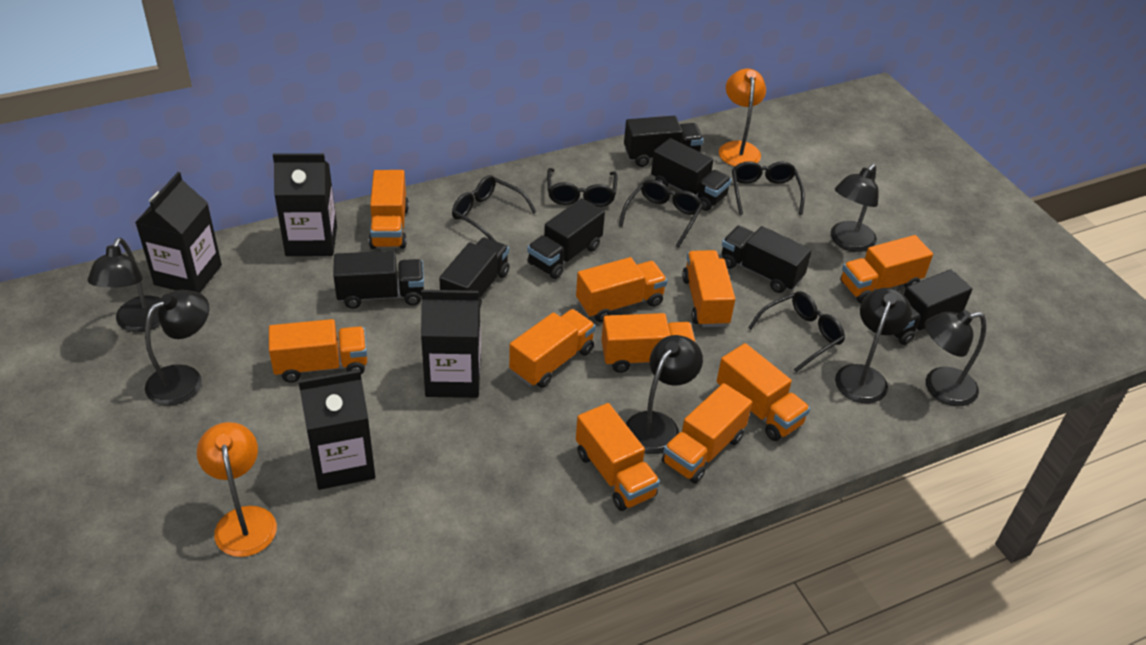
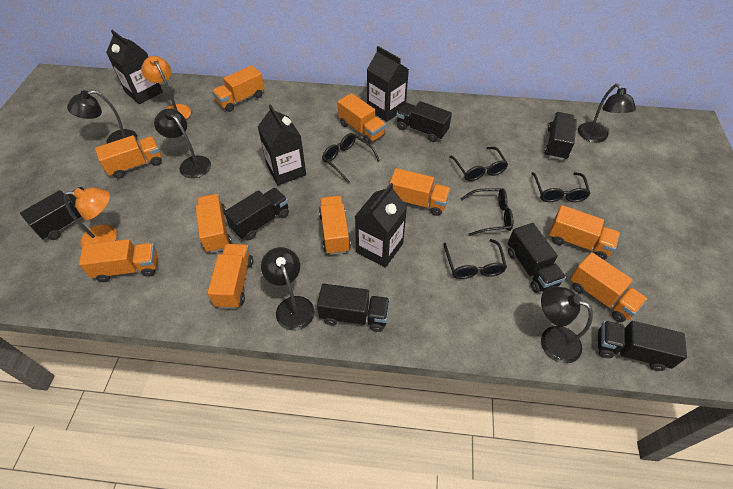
black lamp: [88,238,161,332] [145,290,209,406] [626,335,703,454] [831,164,879,252] [835,288,912,404] [925,310,986,406] = 6 -> [67,90,137,144] [154,109,211,178] [261,247,315,330] [541,286,593,363] [578,84,636,143] = 5

